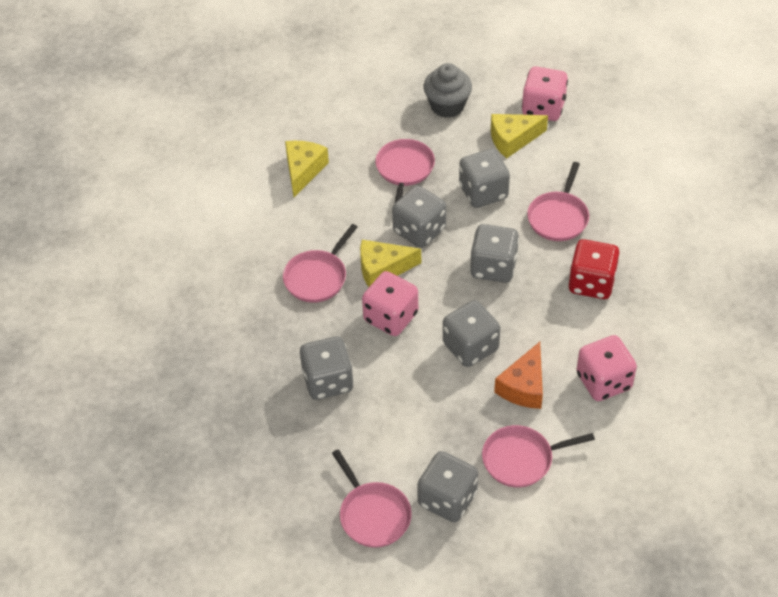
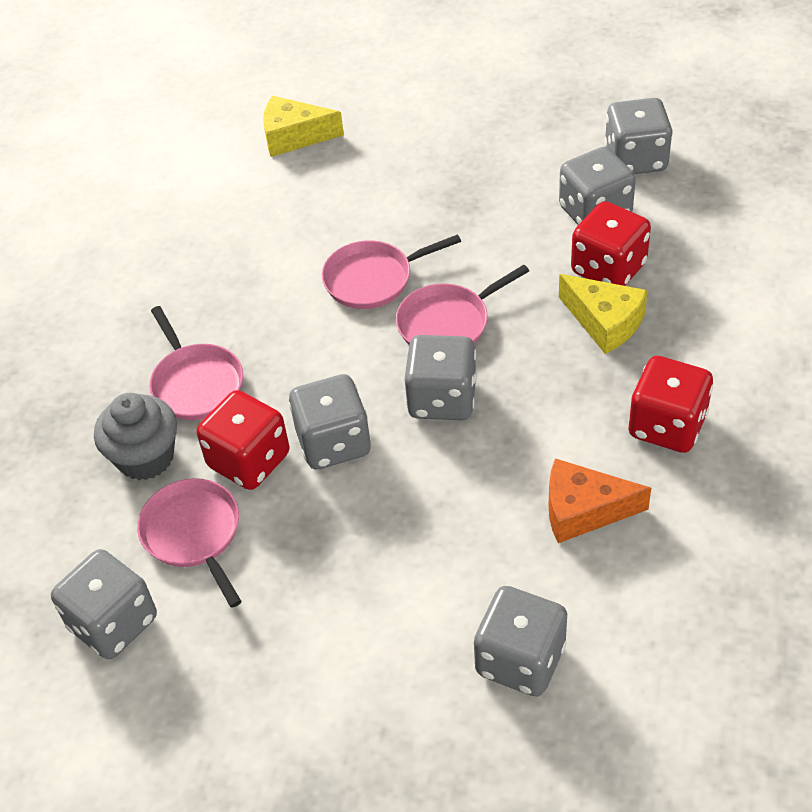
pink dice: [362,271,418,336] [522,66,568,121] [576,335,637,401] = 3 -> none = 0
pink pan: [283,224,358,303] [332,449,412,548] [375,139,435,204] [482,425,595,487] [527,162,589,241] = 5 -> [137,478,242,608] [150,306,243,420] [322,234,461,309] [396,265,529,344] = 4
red dice: [569,239,620,299] = 1 -> [197,390,289,490] [571,201,651,286] [628,356,713,453] = 3
yellow cheese: [285,141,329,197] [360,240,421,287] [491,114,548,159] = 3 -> [263,96,344,157] [559,274,648,354] = 2

